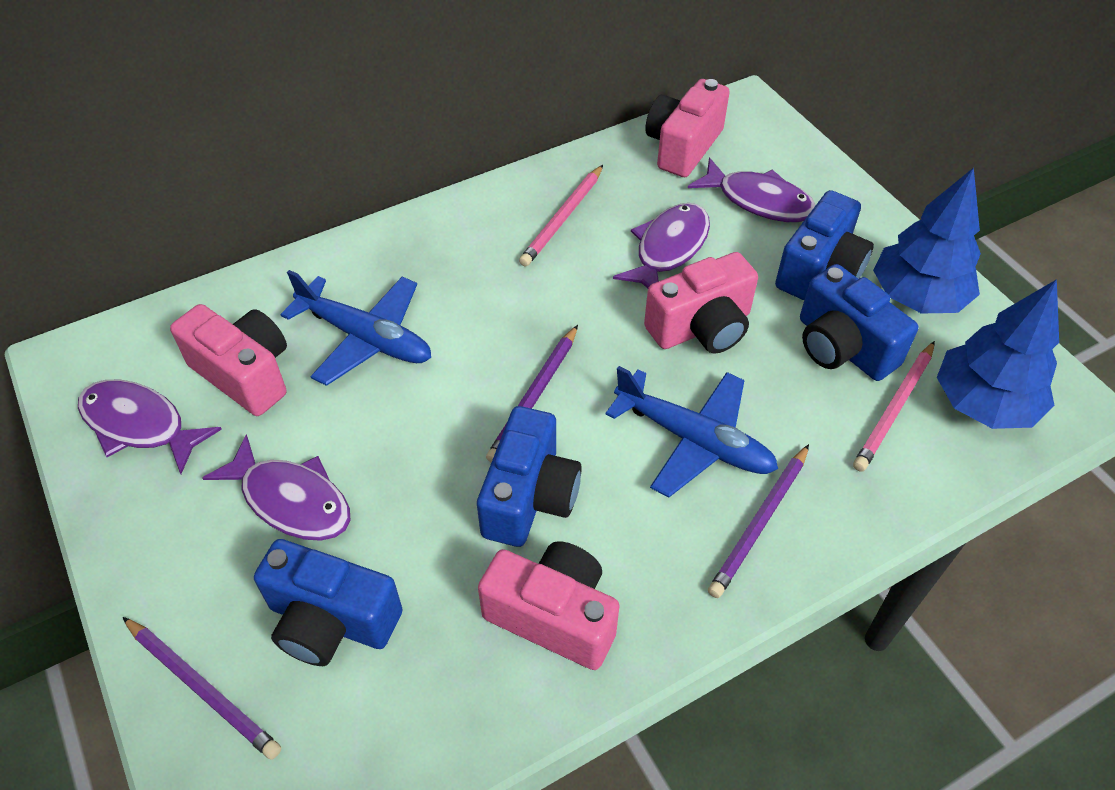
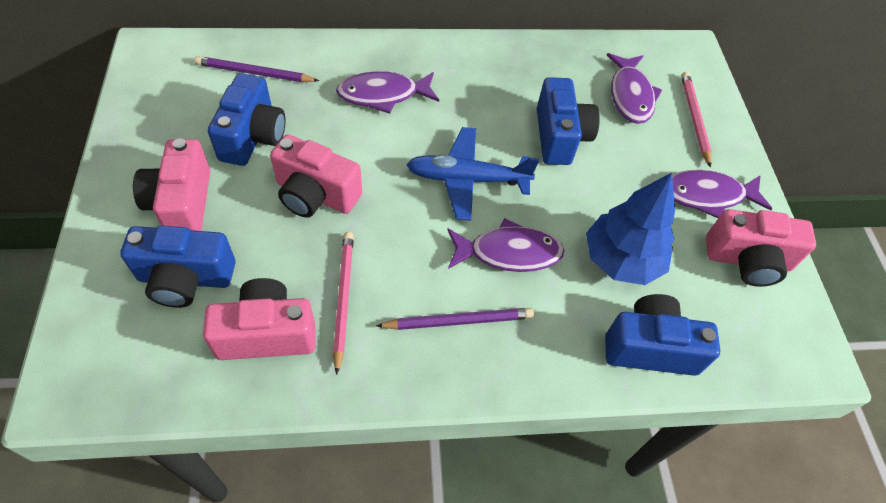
blue plane: [280,270,431,386] [605,366,778,498] = 2 -> [406,127,539,221] = 1
blue tree: [873,168,981,314] [937,279,1059,429] = 2 -> [586,173,675,285] = 1
purple pencil: [122,617,281,760] [486,325,578,462] [708,444,809,598] = 3 -> [194,56,319,82] [376,308,534,330] = 2

